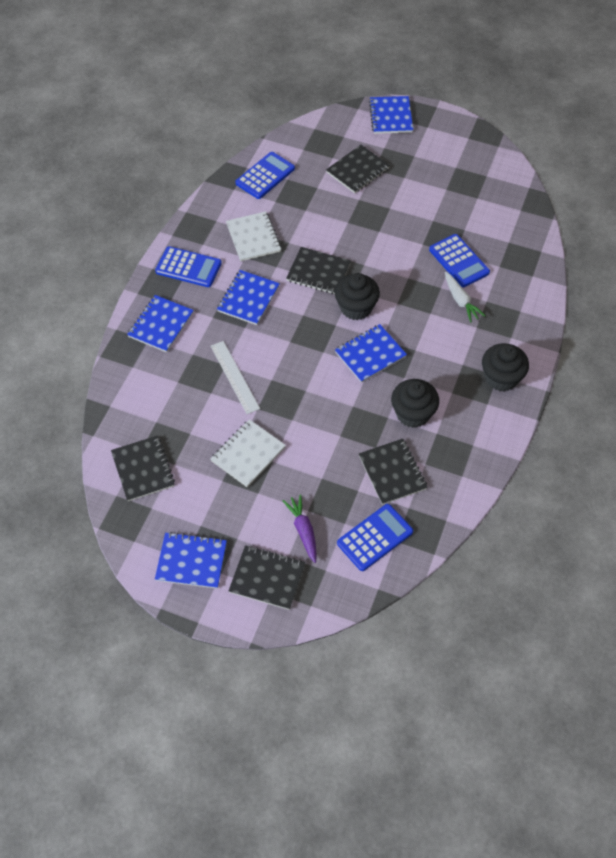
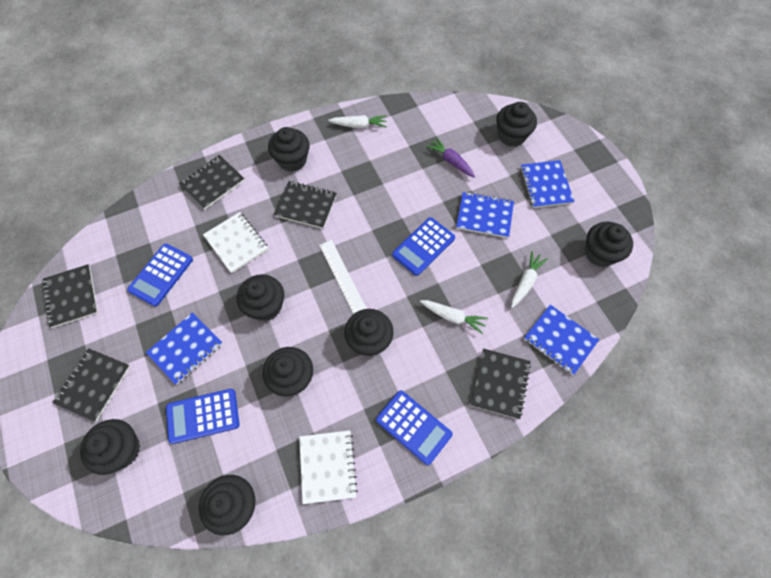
black cupcake: [335,273,380,320] [391,379,439,428] [482,343,529,391] = 3 -> [80,419,140,475] [199,475,255,535] [237,274,284,321] [262,347,313,397] [268,127,310,172] [344,309,394,356] [496,102,537,147] [585,222,633,267] = 8
blue notebook: [127,295,194,352] [155,532,227,589] [217,270,280,325] [335,324,407,383] [369,96,413,134] = 5 -> [146,312,223,385] [456,192,514,238] [520,160,574,208] [524,305,599,375] = 4
white carrot: [445,272,485,323] = 1 -> [328,115,387,128] [420,300,488,334] [511,251,548,308] = 3

